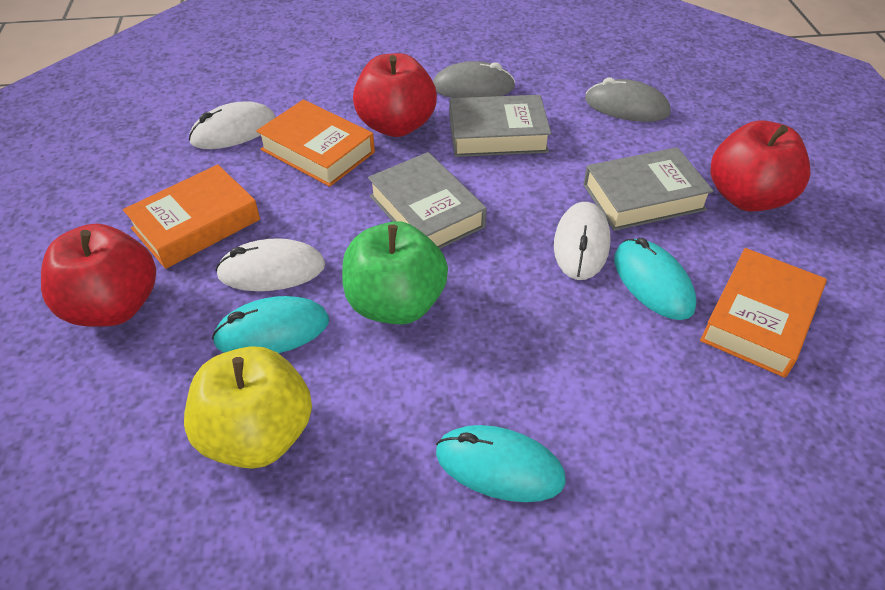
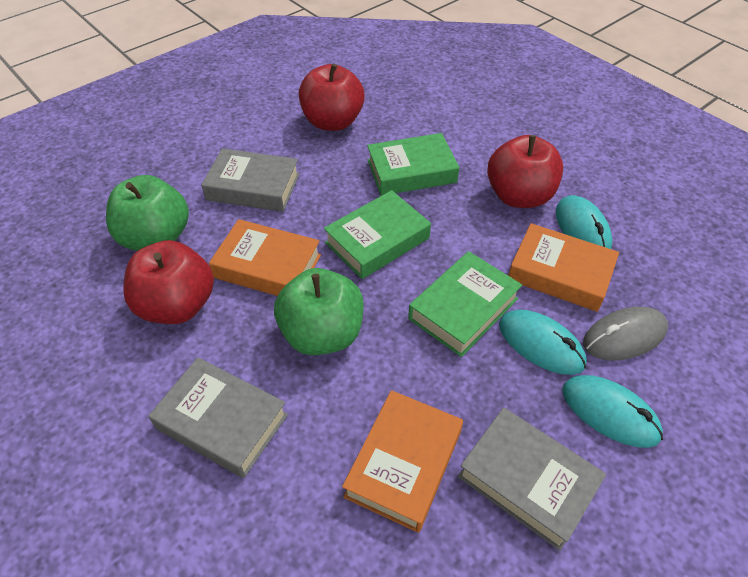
green apple: [342,221,448,325] = 1 -> [106,175,189,251] [274,268,364,355] = 2
green book: none = 0 -> [324,190,431,279] [367,133,459,196] [408,251,522,357] = 3
grey mouse: [433,61,515,98] [585,77,671,122] = 2 -> [583,307,668,361] = 1
white mouse: [189,101,276,149] [215,238,326,291] [554,202,610,280] = 3 -> none = 0
yellow apple: [184,346,312,469] = 1 -> none = 0

